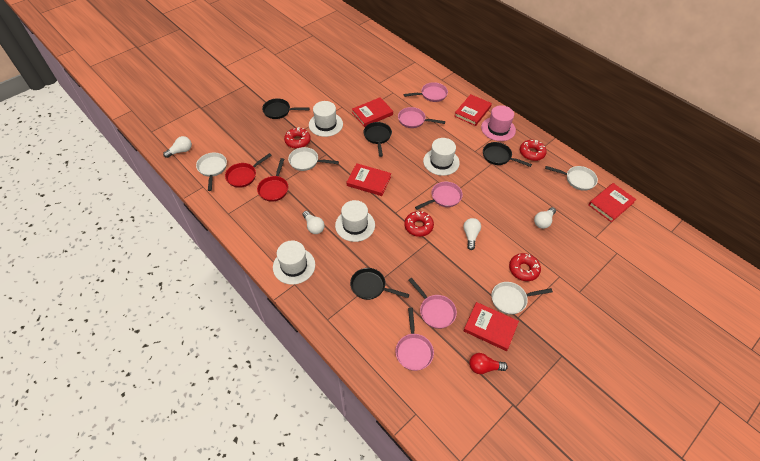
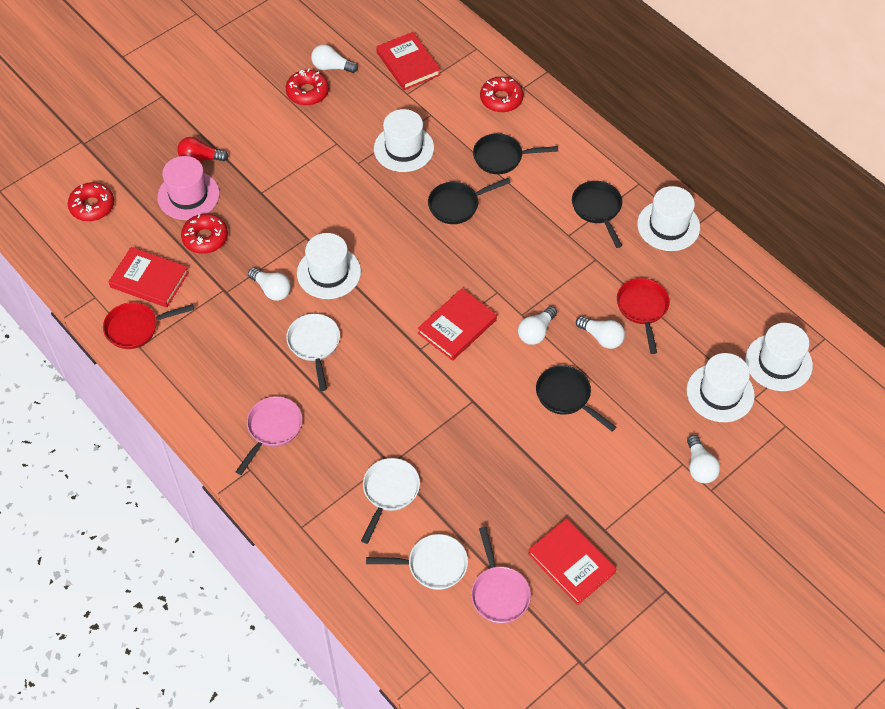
pink pan: [396,308,434,371] [398,107,445,128] [403,82,448,102] [408,278,457,329] [415,182,463,210] = 5 -> [236,396,302,475] [471,527,531,624] = 2
red book: [347,163,391,196] [352,97,393,127] [454,94,492,126] [464,302,519,351] [588,183,636,222] = 5 -> [108,247,189,307] [376,32,441,90] [418,288,497,361] [528,519,616,605] = 4
white hat: [273,241,315,285] [309,101,343,137] [335,200,375,242] [423,138,460,176] = 4 -> [297,233,361,299] [374,109,434,172] [637,186,700,251] [687,353,755,422] [745,323,813,391] = 5
white light bulb: [163,136,192,158] [303,211,325,234] [463,218,481,250] [534,207,556,229] = 4 -> [248,268,291,301] [311,45,358,73] [518,306,557,345] [576,316,625,349] [687,435,720,483] = 5
white pan: [196,153,227,191] [288,147,339,171] [492,282,553,315] [545,166,598,191] = 4 -> [286,314,340,391] [361,458,420,544] [366,534,468,590] = 3

